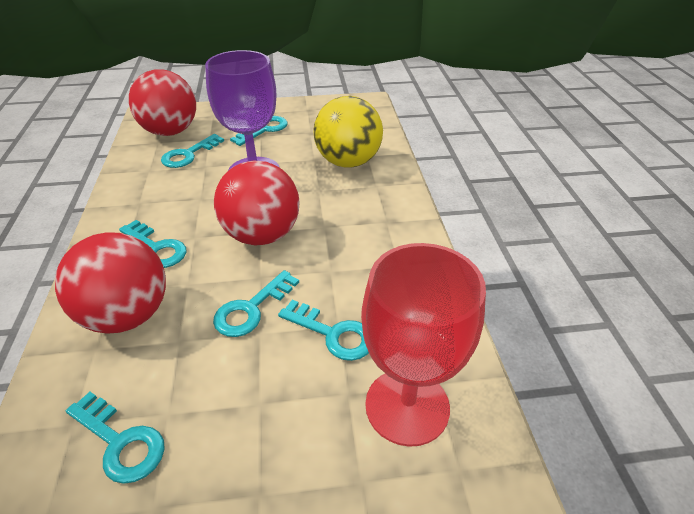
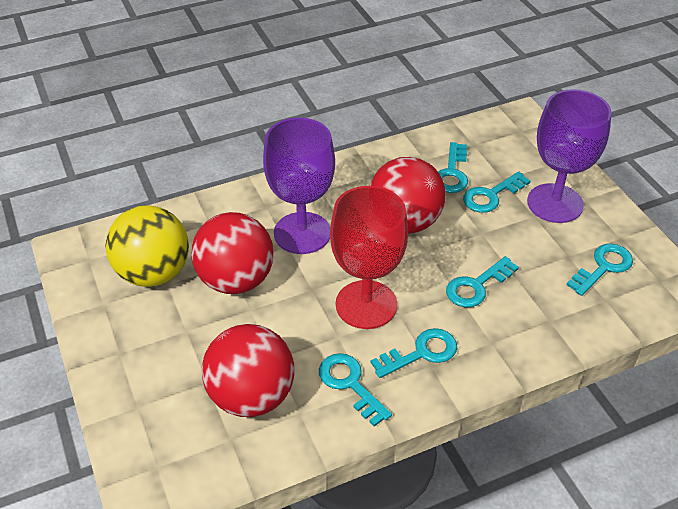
purple goblet: [205,50,279,171] = 1 -> [263,117,335,254] [527,89,612,223] = 2

